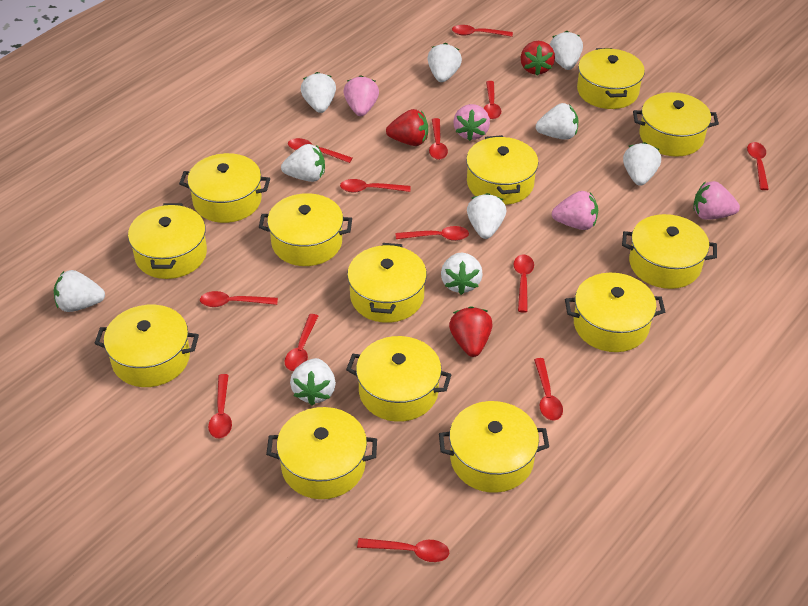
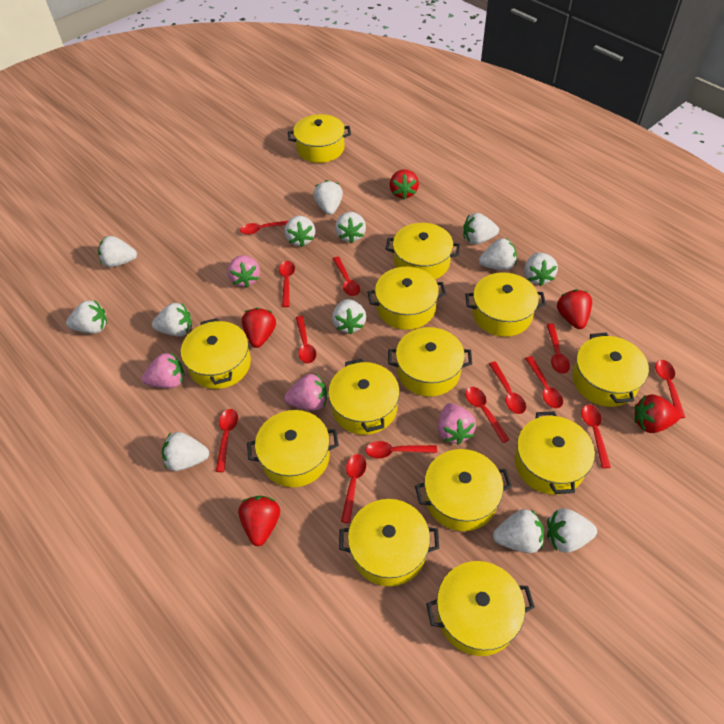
red strawberry: [386,109,428,146] [449,306,493,357] [521,41,555,76] = 3 -> [238,496,280,546] [242,308,276,348] [390,169,419,200] [557,289,592,329] [635,394,681,433] = 5
white strawberry: [54,270,105,312] [281,144,325,182] [290,358,336,405] [301,72,336,113] [427,43,462,82] [441,252,483,295] [467,193,506,239] [536,103,579,140] [549,31,583,70] [623,142,661,186] = 10 -> [66,300,107,334] [98,236,137,267] [152,303,192,337] [162,432,209,471] [285,216,315,247] [313,180,343,215] [332,299,366,334] [335,212,366,243] [463,213,499,244] [479,238,517,270] [493,509,544,553] [524,253,558,286] [547,508,597,553] = 13

